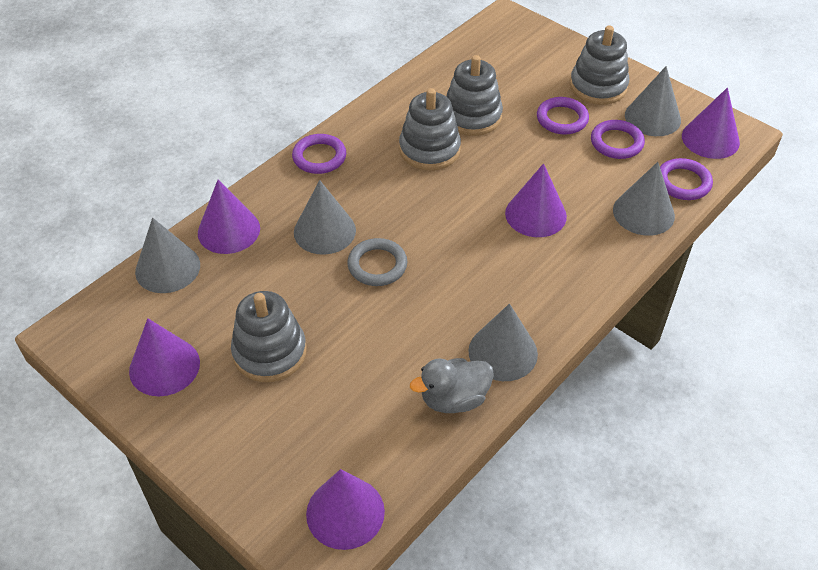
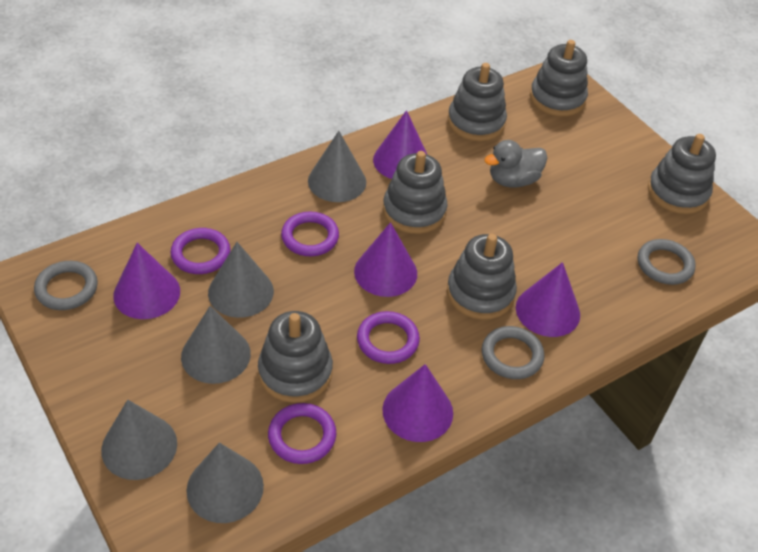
grey ring: [347,238,407,286] = 1 -> [34,261,98,310] [482,326,545,379] [638,239,696,285] = 3
grey stacking toy: [231,291,307,382] [399,88,461,170] [447,55,503,136] [570,25,629,105] = 4 -> [258,311,333,403] [383,151,448,234] [447,234,517,320] [448,63,507,141] [530,40,588,116] [648,134,716,214] = 6

